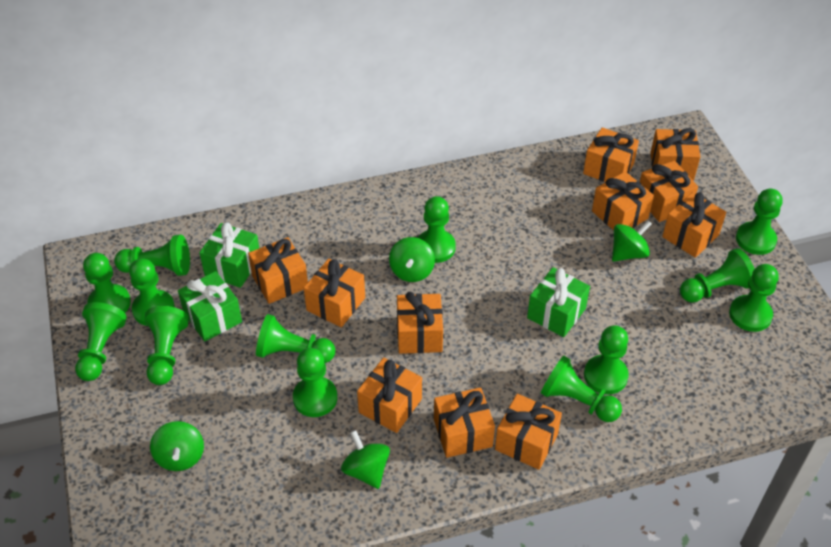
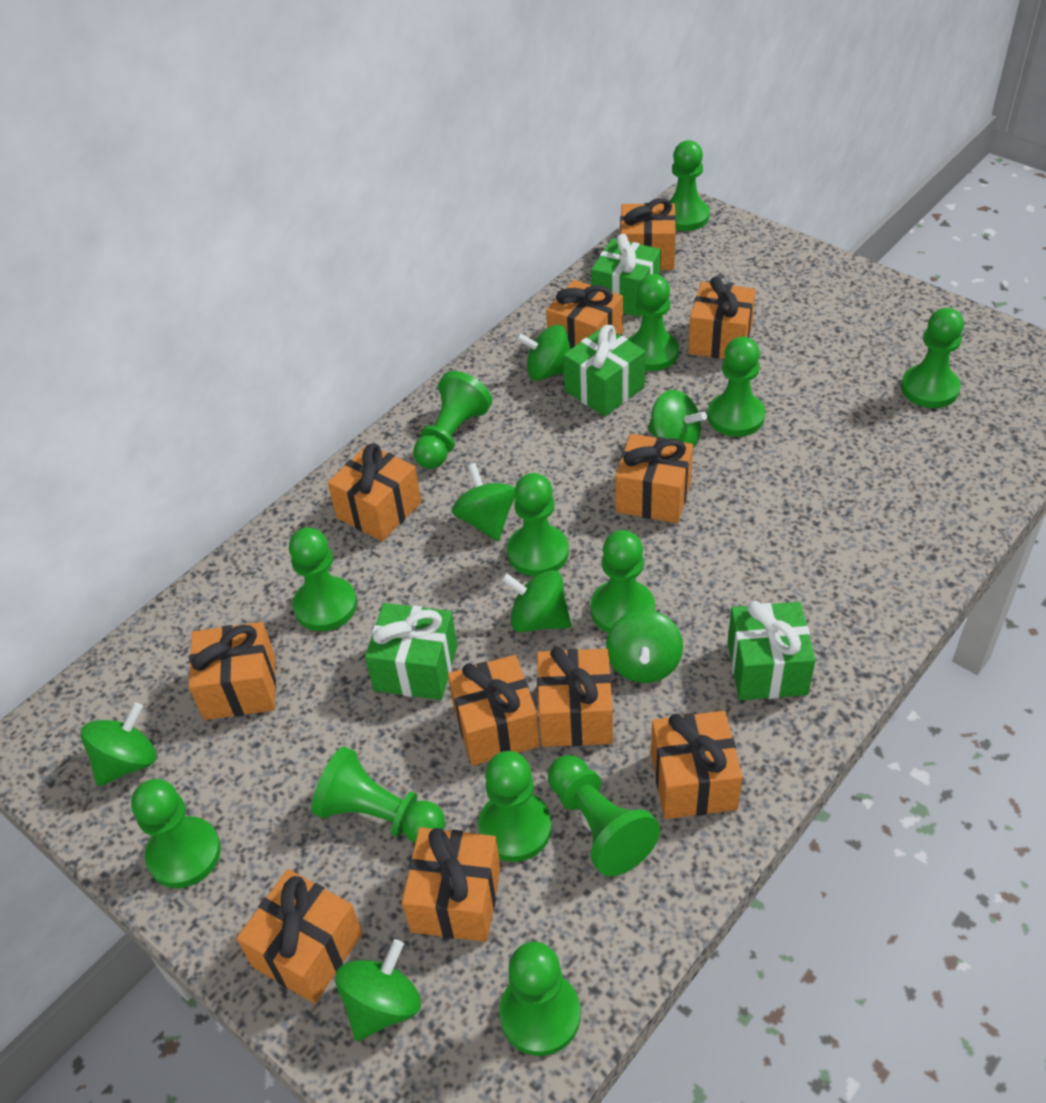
green gift: [178,271,242,342] [199,222,259,288] [527,267,590,337] = 3 -> [365,603,457,700] [563,325,646,416] [591,234,661,317] [727,601,815,700] = 4
green spinning top: [150,421,204,471] [341,430,390,489] [389,237,435,282] [612,220,652,262] = 4 -> [81,702,156,786] [335,939,421,1041] [452,463,515,541] [501,570,571,632] [516,325,571,381] [606,610,683,683] [648,390,707,448] = 7

